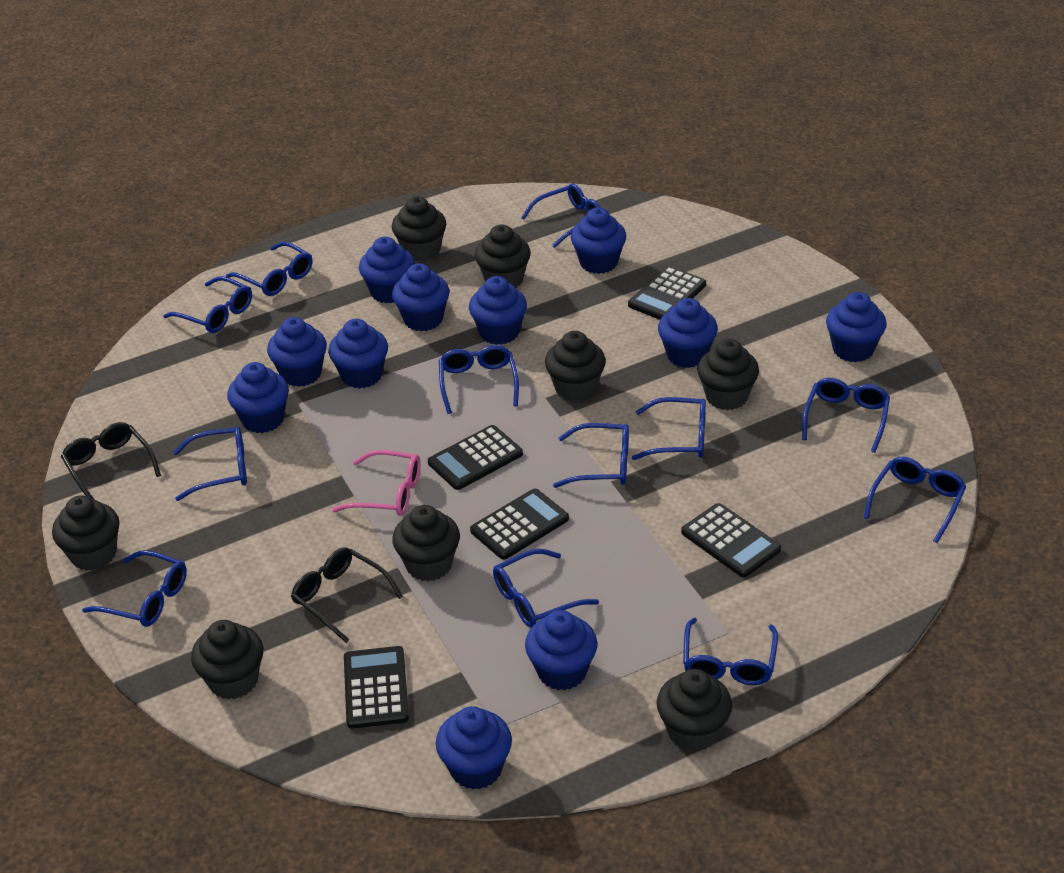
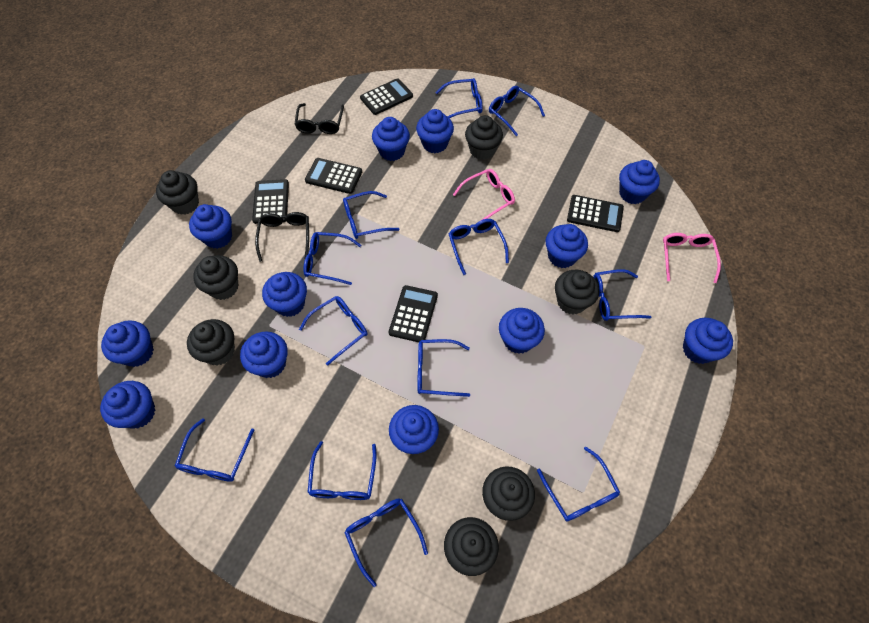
black cupcake: [52,495,120,571] [191,620,263,700] [392,196,446,262] [392,505,460,581] [475,225,531,288] [545,331,606,402] [657,669,732,751] [697,339,759,410] = 8 -> [156,170,199,215] [187,319,235,366] [193,255,238,300] [444,517,499,576] [465,115,503,160] [482,466,535,521] [555,270,599,315] = 7
blue cupcake: [227,362,289,433] [267,317,327,387] [328,319,388,389] [359,237,415,303] [392,263,450,331] [436,706,512,790] [469,276,527,345] [525,610,597,690] [571,208,626,274] [658,298,718,368] [826,292,887,362] = 11 -> [100,381,155,429] [101,320,154,367] [189,204,232,249] [240,332,288,378] [262,272,307,317] [372,117,410,161] [389,405,439,454] [416,109,454,153] [499,308,545,354] [546,224,588,268] [619,160,660,204] [683,318,733,364] = 12
pink glasses: [332,450,421,516] = 1 -> [453,169,515,221] [663,233,721,283] = 2

